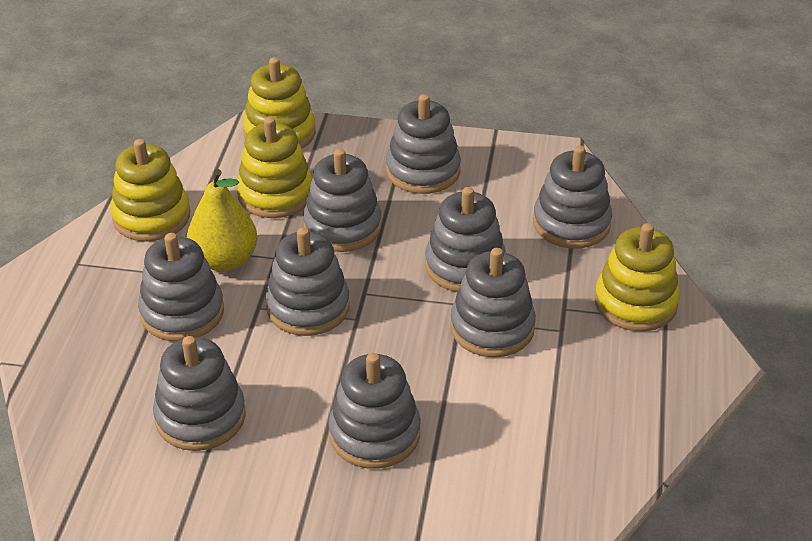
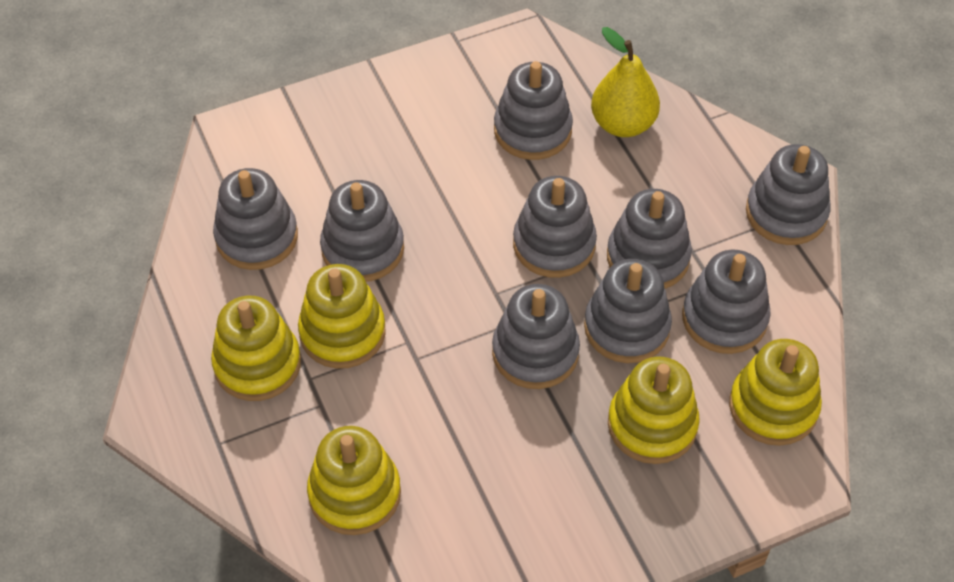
yellow stacking toy: [110,139,190,242] [237,117,312,218] [243,57,316,149] [594,223,680,331] = 4 -> [211,296,301,401] [298,264,385,369] [307,426,401,535] [608,357,700,464] [729,339,822,446] = 5

